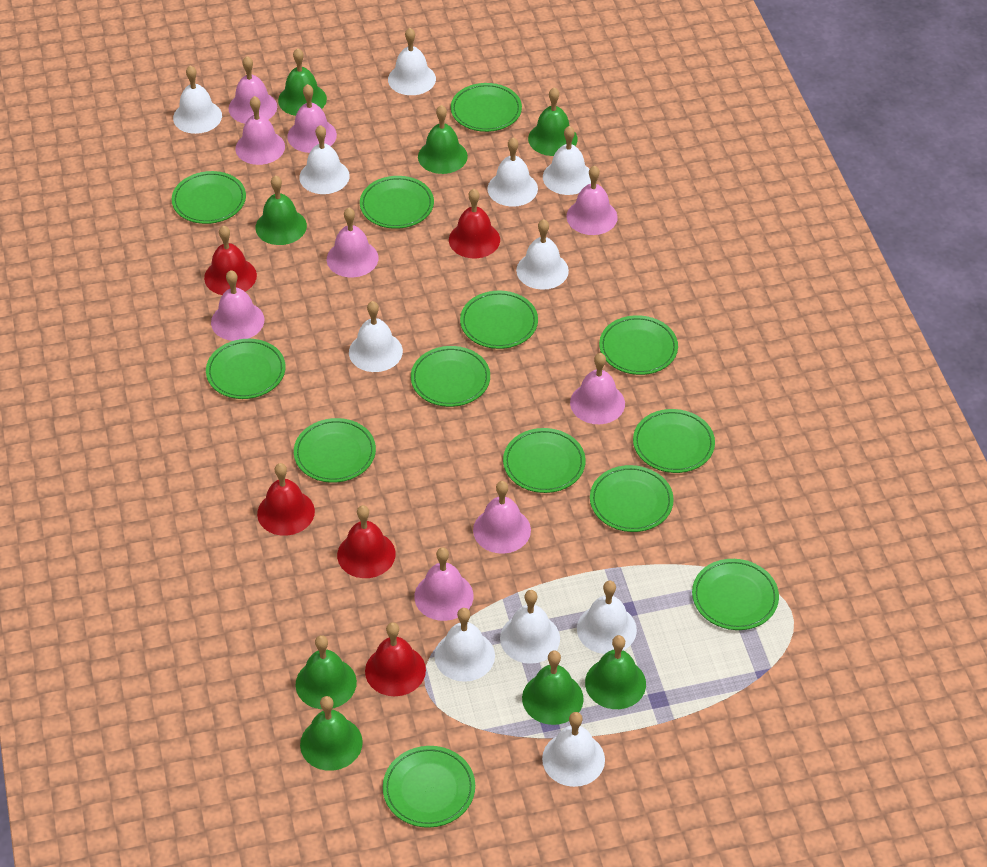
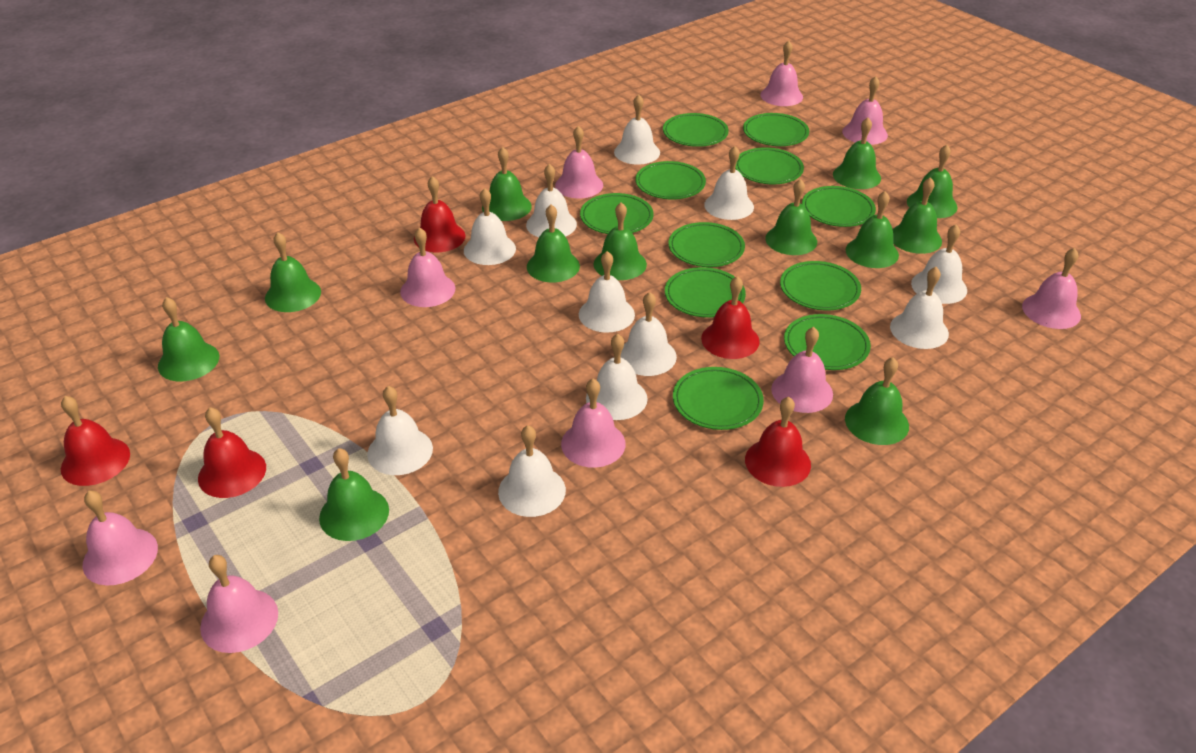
green bell: [255,175,307,245] [278,48,327,116] [295,635,357,709] [300,696,363,771] [418,105,468,174] [522,651,584,725] [528,87,578,156] [585,635,646,709] = 8 -> [158,297,219,381] [265,232,321,312] [319,448,389,541] [482,147,532,221] [527,204,580,282] [593,202,647,280] [765,179,817,255] [833,118,881,189] [845,357,909,445] [846,191,899,268] [892,177,942,254] [907,145,957,218] = 12
green plate: [172,171,246,224] [206,339,285,399] [294,418,376,483] [360,176,434,229] [383,746,475,828] [411,346,490,407] [451,83,522,132] [460,291,538,349] [503,428,586,493] [590,465,674,532] [599,315,678,375] [633,409,715,473] [692,559,779,630] = 13 -> [580,193,654,234] [635,161,706,199] [663,113,729,147] [665,267,746,318] [668,222,745,267] [673,367,764,430] [735,147,804,184] [743,113,809,146] [780,261,861,310] [784,314,871,370] [802,186,876,227] = 11

